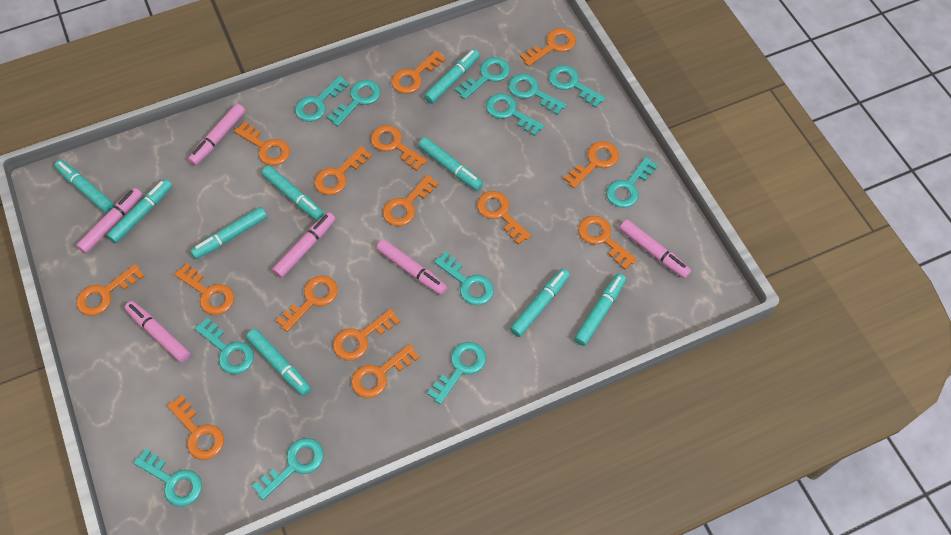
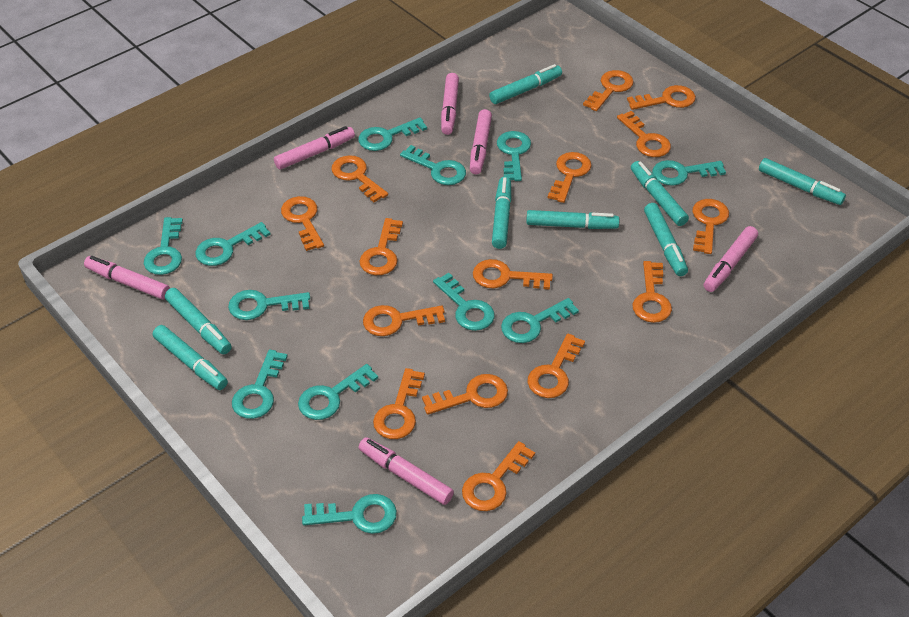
turquoise marker: [54,160,115,213] [107,179,172,243] [190,207,267,259] [246,329,311,396] [262,166,324,221] [418,137,483,191] [424,49,480,104] [510,269,570,337] [574,273,626,346] = 9 -> [153,325,228,390] [165,288,232,354] [489,64,562,104] [492,177,511,249] [526,210,619,229] [631,161,689,226] [644,203,688,276] [759,158,846,205] = 8

